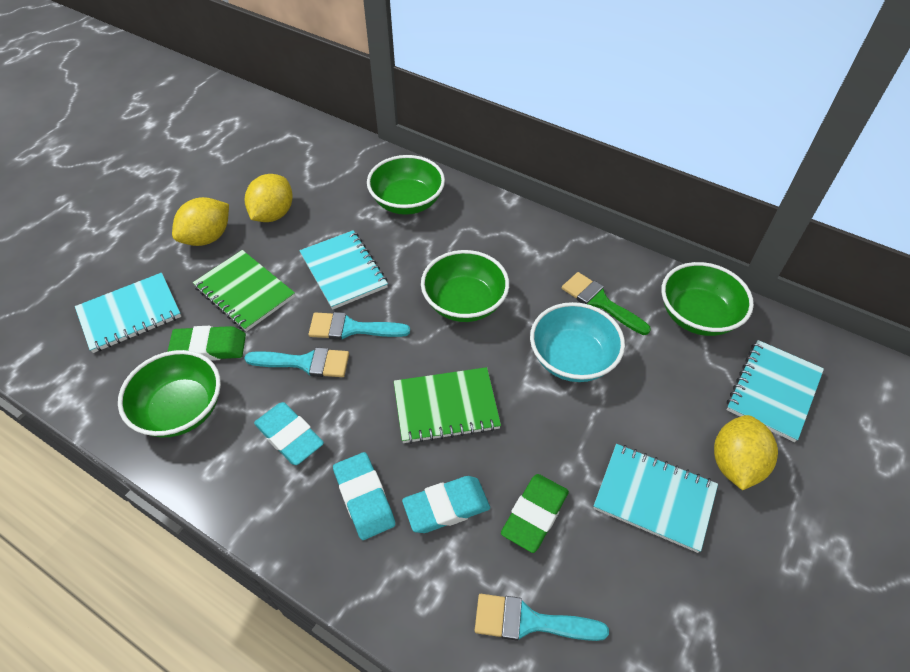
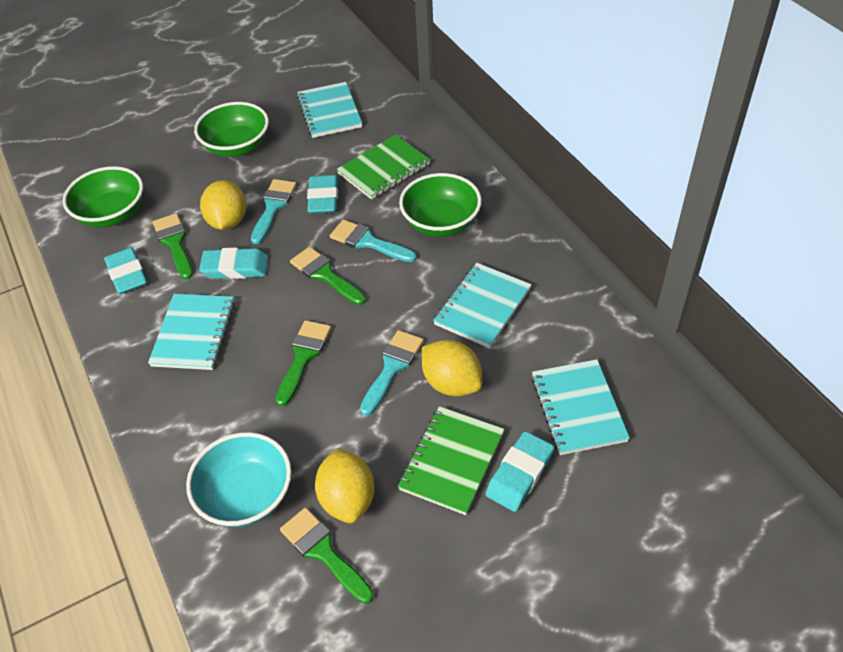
green bowl: [118,350,221,438] [367,155,445,215] [421,250,509,322] [661,262,754,336] = 4 -> [63,166,143,228] [194,102,269,157] [399,173,482,237] = 3
green brush: [562,272,651,335] = 1 -> [153,213,193,280] [276,320,331,406] [280,508,374,604] [290,247,366,305] = 4
green eraser: [167,326,246,361] [501,474,569,553] = 2 -> none = 0
turquoise eraser: [254,402,324,465] [333,452,395,540] [402,476,490,533] = 3 -> [104,247,148,294] [199,248,269,279] [307,175,338,214] [486,431,554,512] = 4

